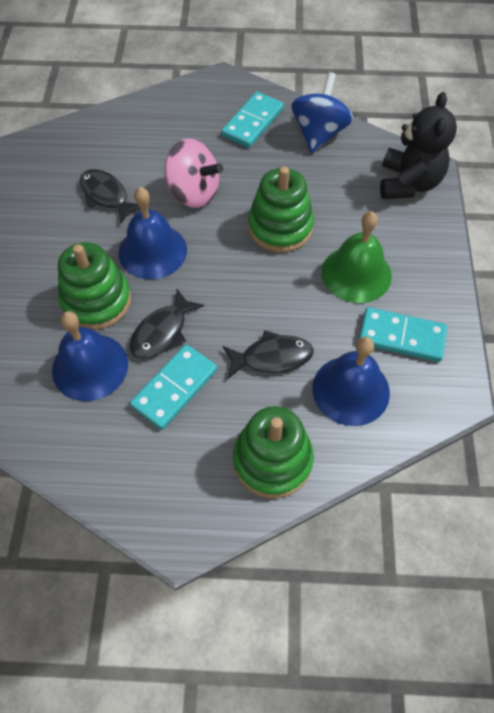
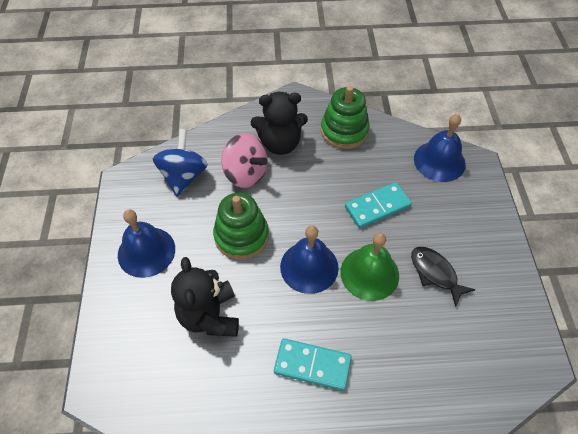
black fish: [79,169,140,223] [130,289,204,358] [223,330,314,379] = 3 -> [411,247,476,307] = 1
black teddy bear: [380,92,457,199] = 1 -> [171,257,239,337] [251,92,308,155] = 2
green stacking toy: [58,242,131,330] [233,406,314,498] [248,166,314,252] = 3 -> [213,193,269,260] [321,86,370,149] = 2
turquoise domino: [130,344,217,430] [221,92,284,148] [359,307,447,362] = 3 -> [274,338,352,391] [345,182,412,228] = 2

